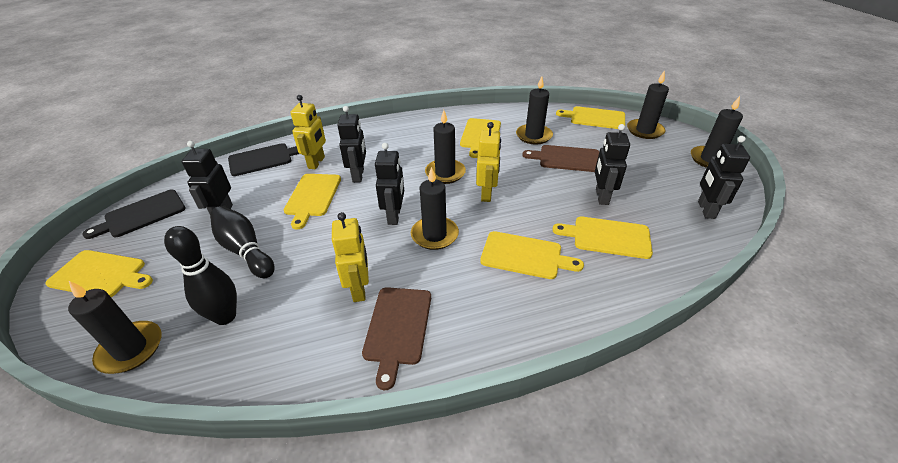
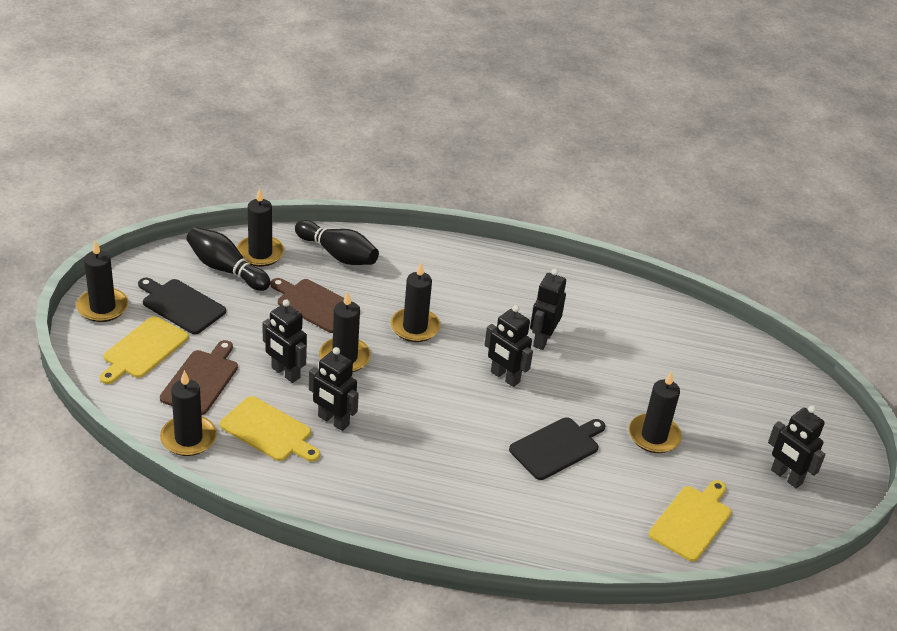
yellow cutting board: [45,250,153,297] [284,174,341,229] [460,118,501,158] [480,231,584,279] [552,216,653,259] [556,106,625,129] = 6 -> [100,316,189,384] [220,396,320,462] [649,480,731,562] = 3
yellow robot: [290,95,326,169] [332,212,369,302] [476,122,501,202] = 3 -> none = 0

